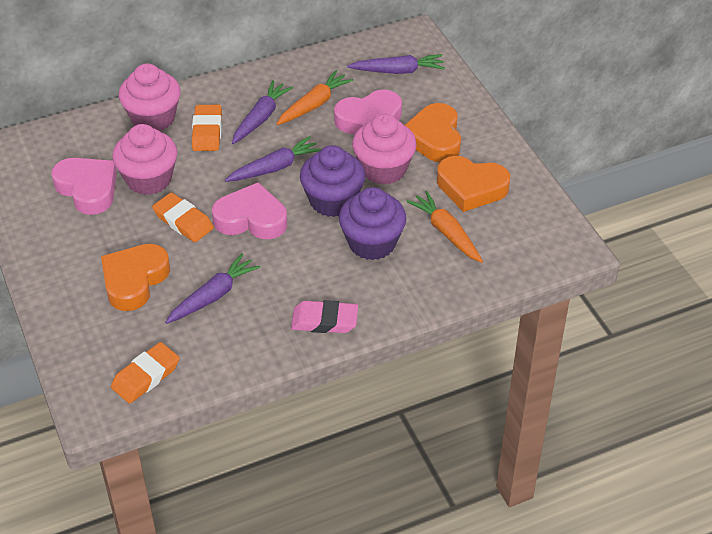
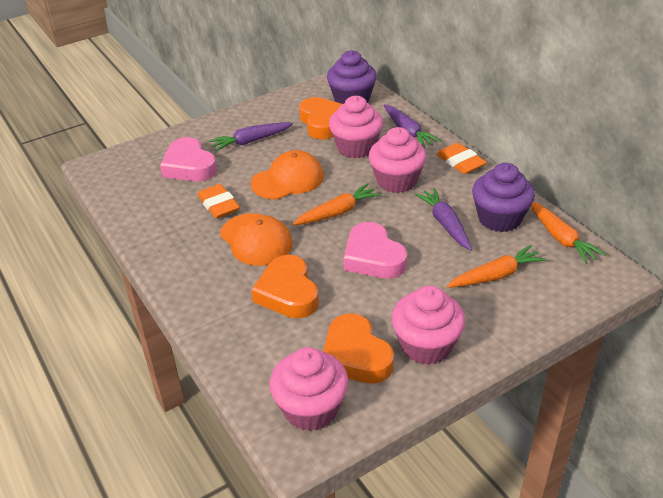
orange cap: none = 0 -> [220,213,293,266] [251,150,324,199] = 2
orange carrot: [277,70,353,125] [407,191,483,263] = 2 -> [292,183,381,225] [447,245,546,288] [530,202,606,264] = 3
orange eraser: [111,342,180,404] [152,193,214,242] [192,105,222,151] = 3 -> [197,184,240,219] [436,143,487,174] = 2
pink cupcake: [112,124,177,195] [119,63,181,131] [352,114,416,185] = 3 -> [269,347,349,431] [329,96,383,158] [369,127,426,193] [392,285,465,365] = 4
pink eraser: [291,300,358,333] = 1 -> none = 0
pink heart: [52,158,117,215] [212,182,287,239] [334,89,402,135] = 3 -> [160,137,217,182] [344,222,407,278] = 2
purple carrot: [165,253,260,324] [225,136,322,182] [232,80,293,144] [347,54,445,74] = 4 -> [209,122,294,151] [384,104,441,148] [415,188,472,251] = 3

